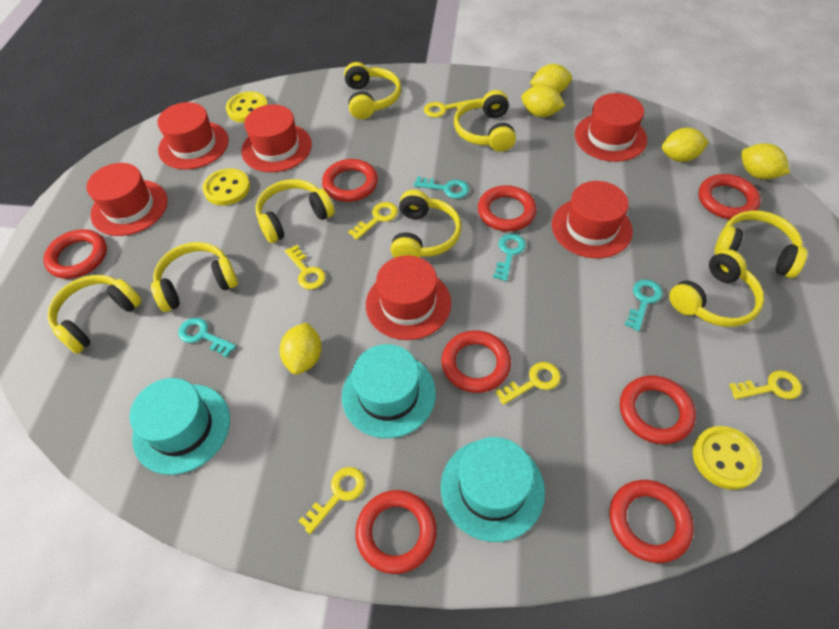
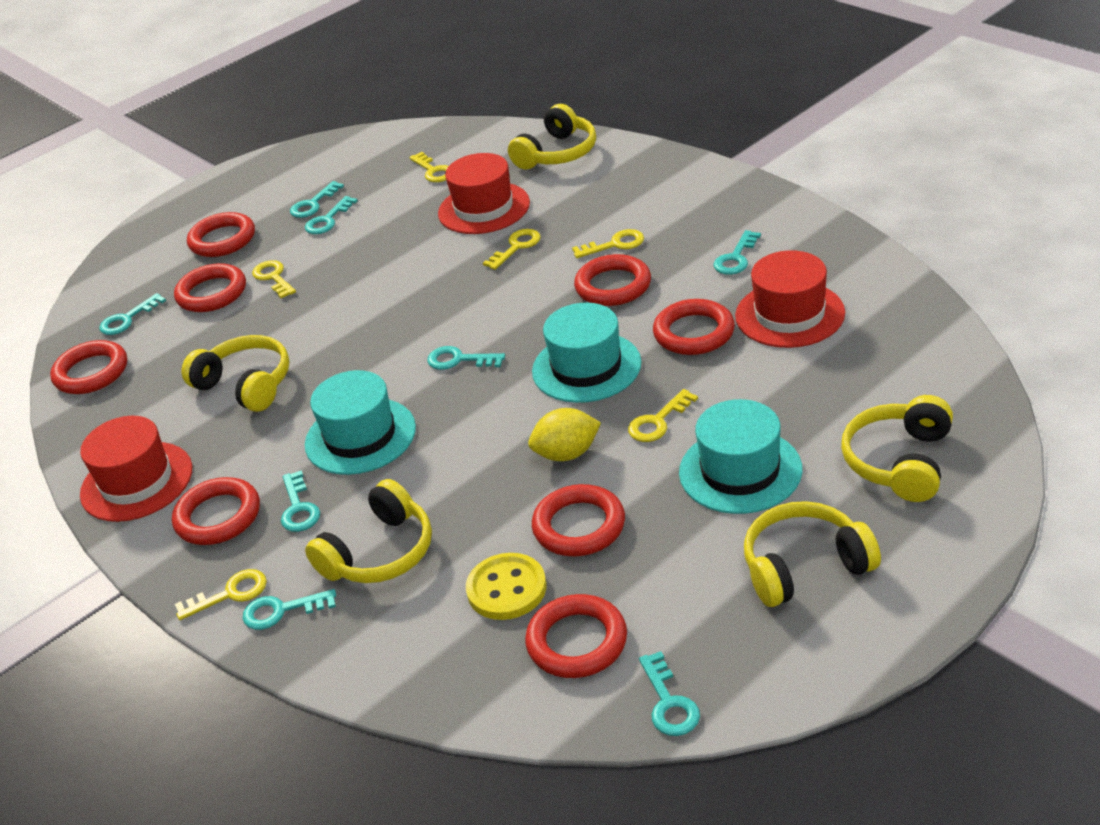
red hat: [86,163,168,236] [157,102,229,170] [241,104,312,172] [366,255,451,340] [552,181,633,259] [575,93,647,162] = 6 -> [80,416,192,522] [438,153,530,234] [735,250,845,348] = 3
turquoise key: [178,318,236,358] [414,176,469,199] [493,234,526,281] [625,280,663,331] = 4 -> [99,293,166,335] [242,589,336,630] [281,470,320,532] [290,181,344,218] [305,196,358,234] [427,346,505,370] [639,651,700,736] [713,230,761,275] = 8
yellow button: [202,168,250,206] [226,92,268,123] [693,426,762,490] = 3 -> [466,553,546,620] = 1
yellow headphones: [47,275,142,354] [151,242,238,312] [256,179,334,243] [344,62,401,119] [391,190,461,258] [454,90,516,152] [669,249,764,327] [714,210,808,278] = 8 -> [182,335,289,412] [305,479,432,583] [508,104,596,170] [744,501,881,607] [841,395,953,502] = 5
yellow lemon: [280,323,322,375] [521,84,565,117] [530,64,572,93] [662,128,709,162] [741,143,790,180] = 5 -> [528,408,601,461] = 1

